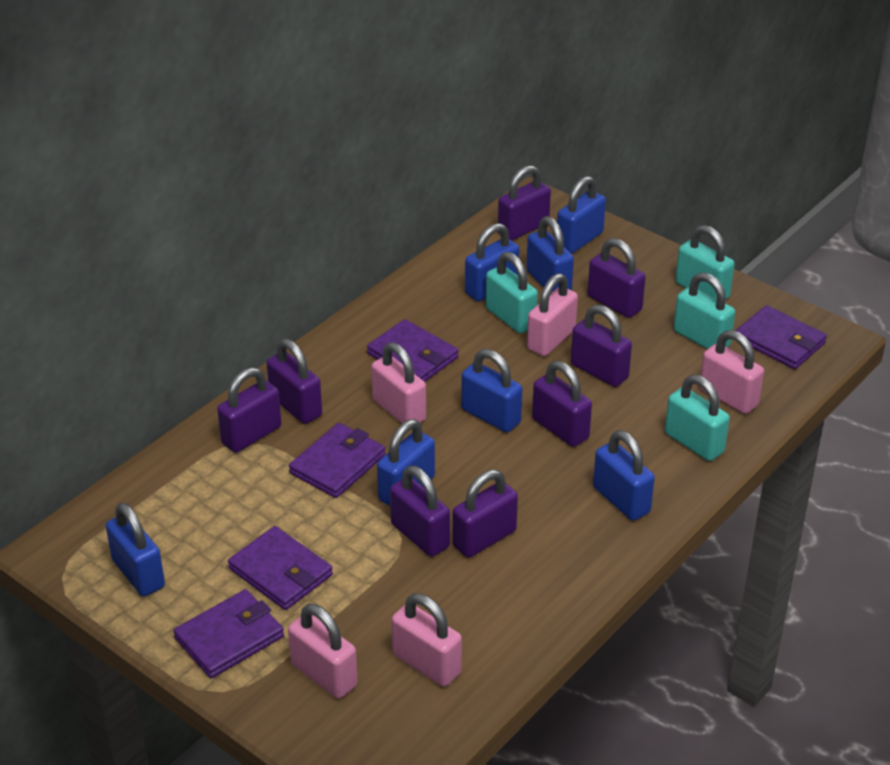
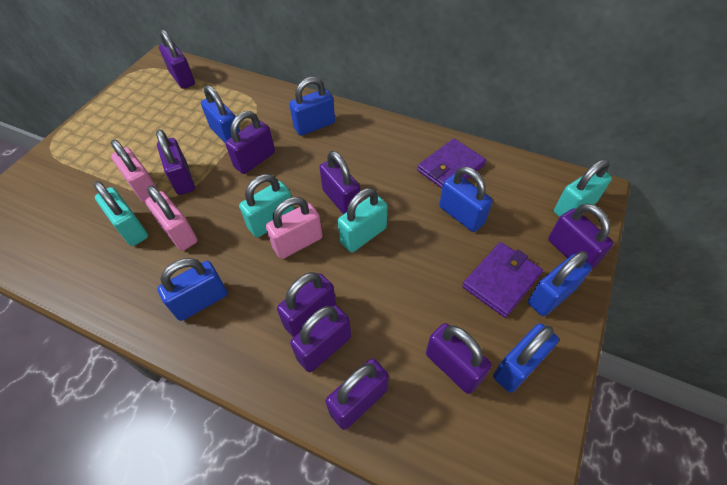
blue padlock: [106,502,165,596] [377,419,435,506] [461,349,523,432] [465,223,520,302] [526,216,574,293] [557,176,606,254] [593,430,655,521] = 7 -> [157,258,228,321] [201,85,240,143] [289,77,335,136] [439,167,493,232] [493,323,559,393] [528,251,592,316] = 6
pink padlock: [288,604,358,699] [371,342,426,423] [392,593,462,687] [527,273,578,356] [699,330,764,414] = 5 -> [111,139,159,203] [145,185,197,251] [266,197,323,259] = 3
purple padlock: [217,367,281,453] [267,339,322,424] [390,466,450,557] [452,470,518,558] [498,165,551,240] [532,361,592,447] [571,305,632,387] [588,238,646,318] = 8 -> [156,129,195,195] [159,29,195,89] [225,111,275,174] [277,272,336,337] [290,305,351,372] [319,151,361,214] [326,359,389,430] [426,323,492,394] [548,204,614,269] = 9
purple wallet: [173,589,284,678] [228,526,333,610] [289,423,385,498] [367,319,459,382] [736,305,827,369] = 5 -> [417,138,486,188] [462,242,543,318] = 2

